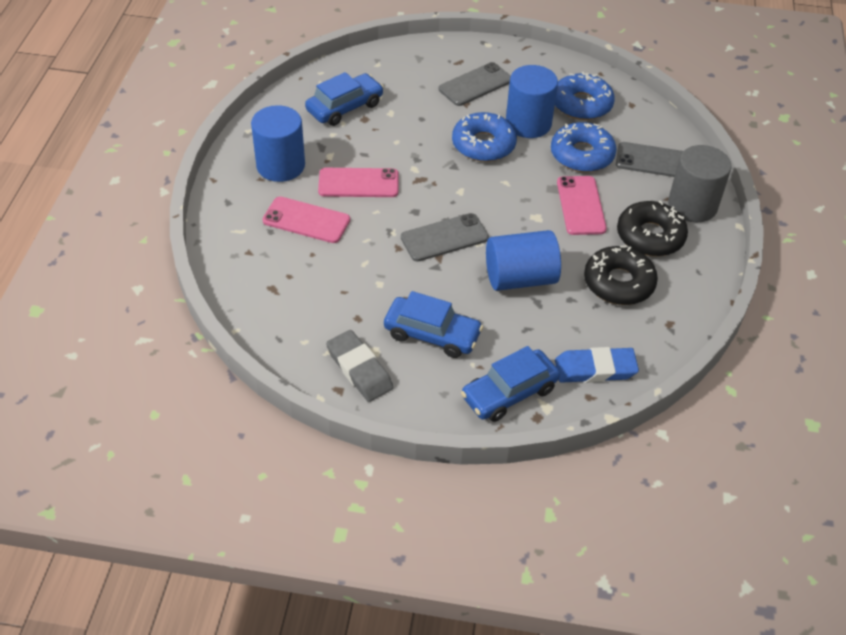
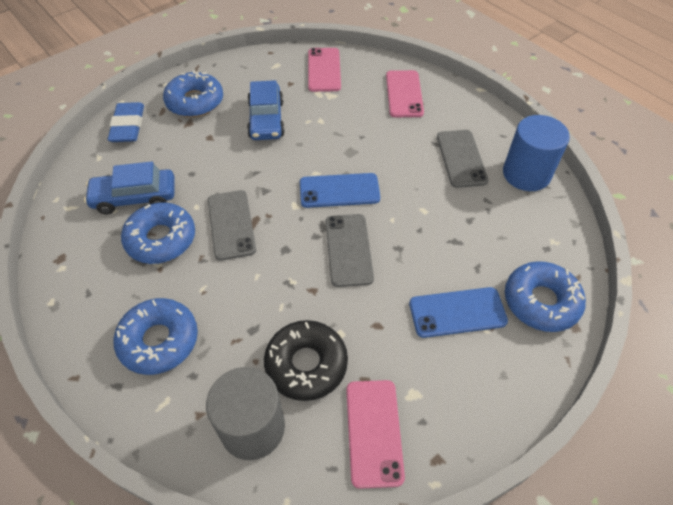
black donut: [584,246,658,305] [617,200,688,256] = 2 -> [264,320,348,401] = 1
blue car: [305,72,384,126] [384,291,483,358] [461,346,560,422] = 3 -> [84,162,175,214] [247,80,285,140] = 2
blue cylinder: [251,105,305,182] [486,230,561,291] [506,65,558,138] = 3 -> [503,115,570,191] = 1
blue donut: [452,112,517,162] [551,122,616,172] [555,72,615,120] = 3 -> [113,298,198,375] [121,202,195,264] [163,70,223,117] [505,261,586,332] = 4
blue phone: none = 0 -> [300,173,380,208] [409,287,508,338] = 2
grey eraser: [326,330,394,402] = 1 -> none = 0

